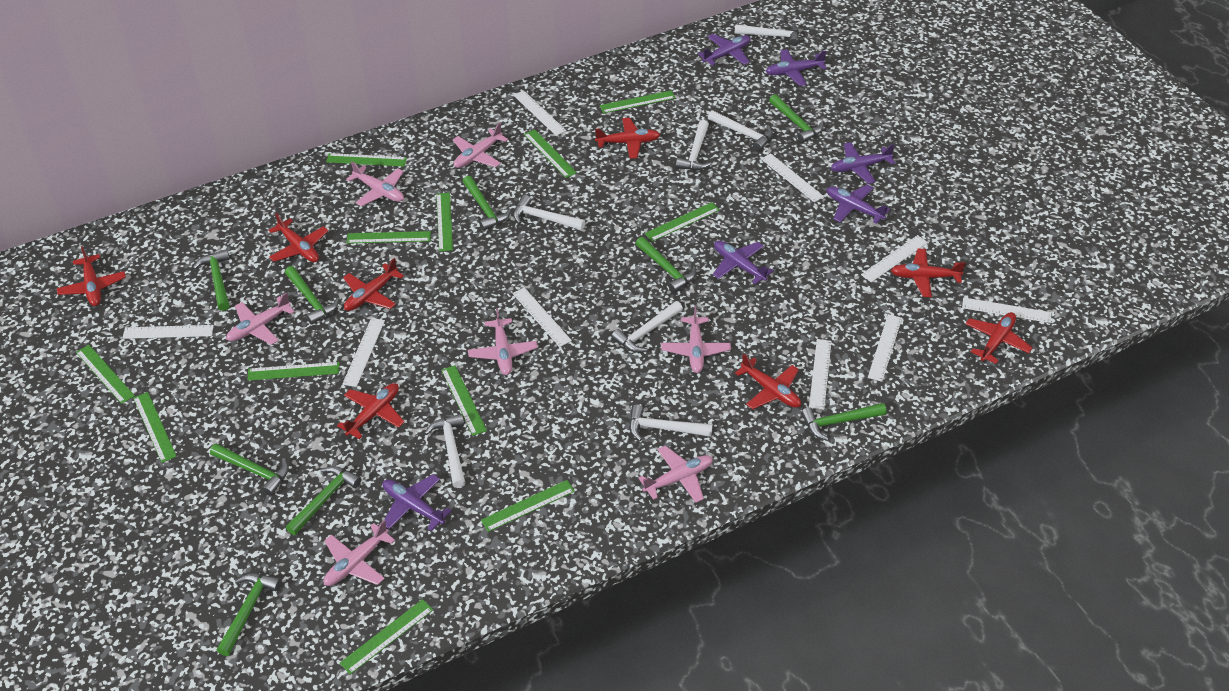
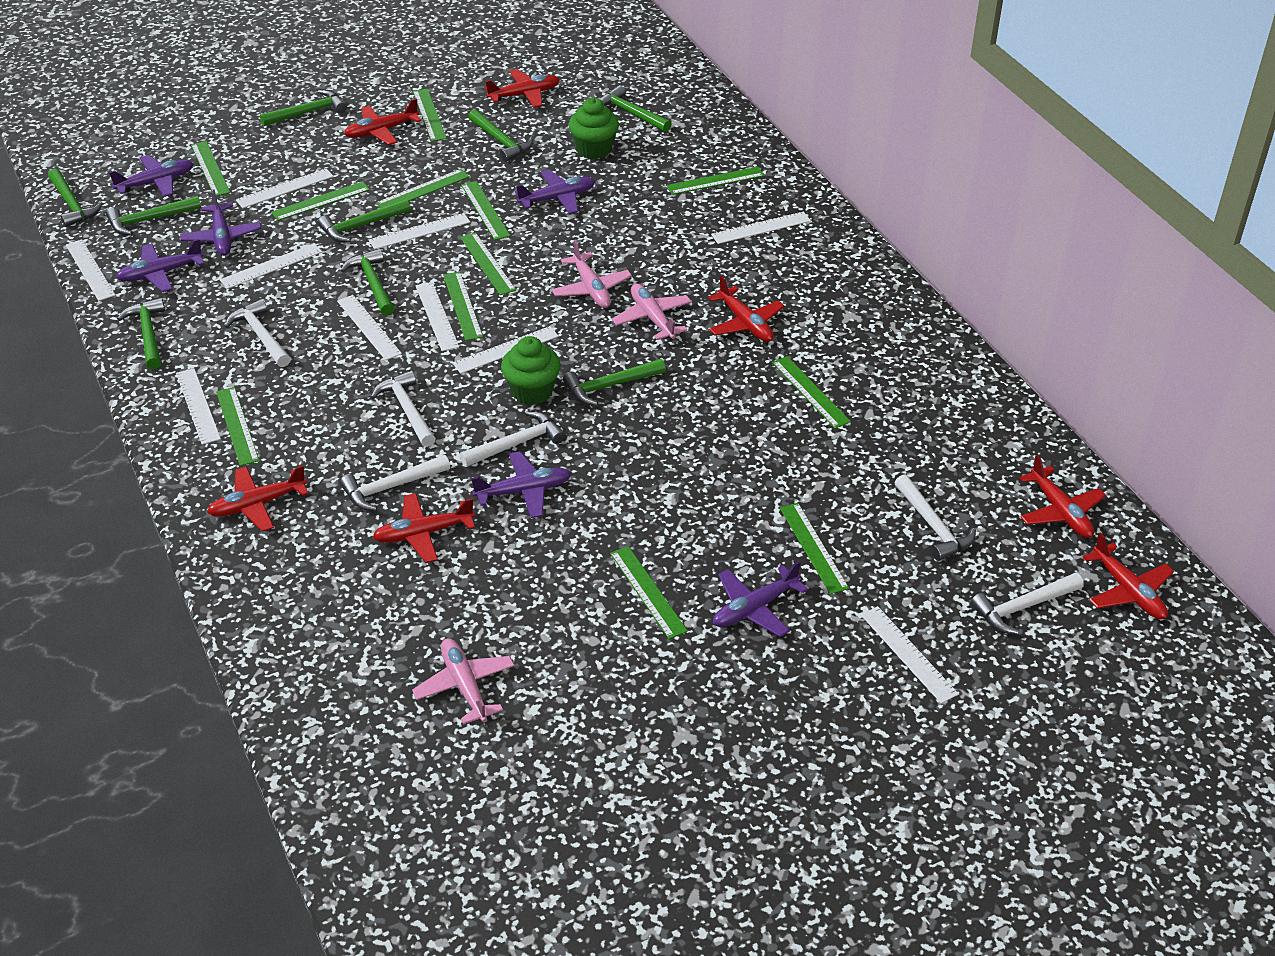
green cupcake: none = 0 -> [501,336,561,405] [569,98,619,159] = 2
pink plane: [226,292,295,345] [324,520,395,586] [346,161,404,206] [453,123,508,168] [468,308,538,375] [638,446,713,503] [661,306,731,373] = 7 -> [412,638,515,725] [552,240,632,308] [612,283,692,340] = 3
red plane: [57,246,126,306] [269,213,328,262] [337,383,405,439] [343,258,404,311] [595,118,660,159] [735,354,801,409] [891,249,966,297] [965,312,1033,364] = 8 -> [207,465,308,532] [344,98,421,145] [373,493,475,563] [485,69,560,108] [708,276,785,342] [1020,455,1106,538] [1083,533,1174,620] = 7
white hammer: [425,414,465,488] [513,195,585,230] [611,301,683,353] [629,404,713,441] [676,120,712,170] [708,110,773,151] [734,22,799,46] = 7 -> [225,299,291,367] [340,455,450,511] [371,370,436,447] [460,411,566,467] [895,474,976,561] [971,573,1084,635] = 6
white ruler: [123,325,214,339] [342,318,385,387] [512,287,572,347] [513,90,566,136] [761,153,824,202] [809,339,832,410] [861,235,928,282] [868,314,902,382] [962,297,1051,323] = 9 -> [66,240,115,301] [176,368,221,445] [220,243,322,289] [236,168,334,208] [337,295,402,360] [369,213,470,250] [416,282,459,351] [453,326,559,374] [711,212,811,244] [861,606,959,704] = 10

